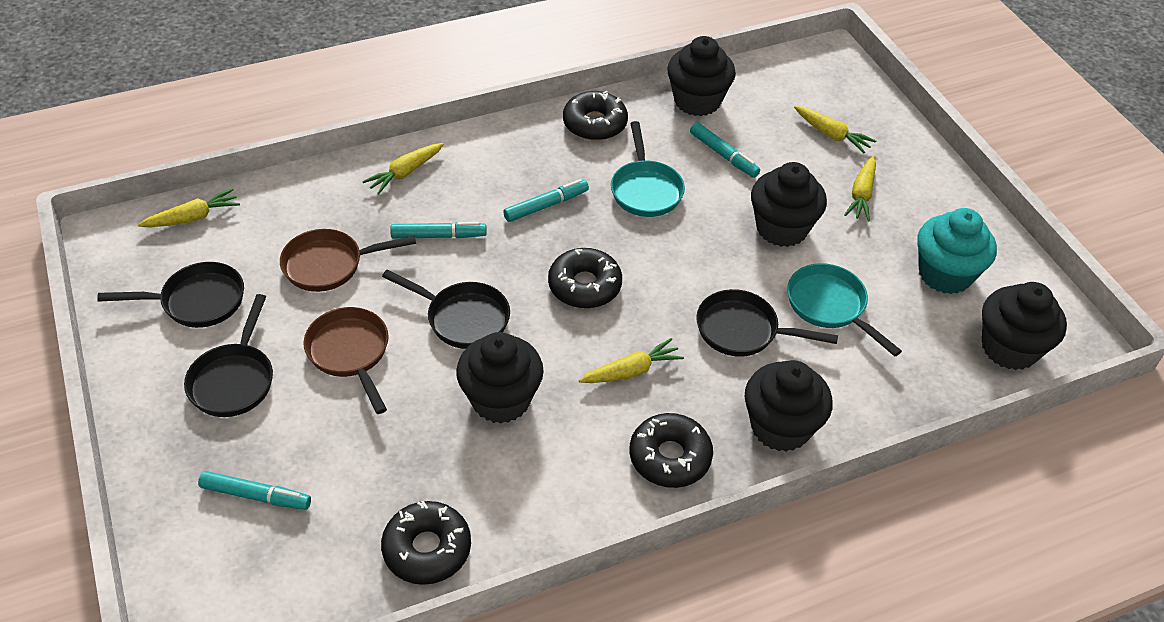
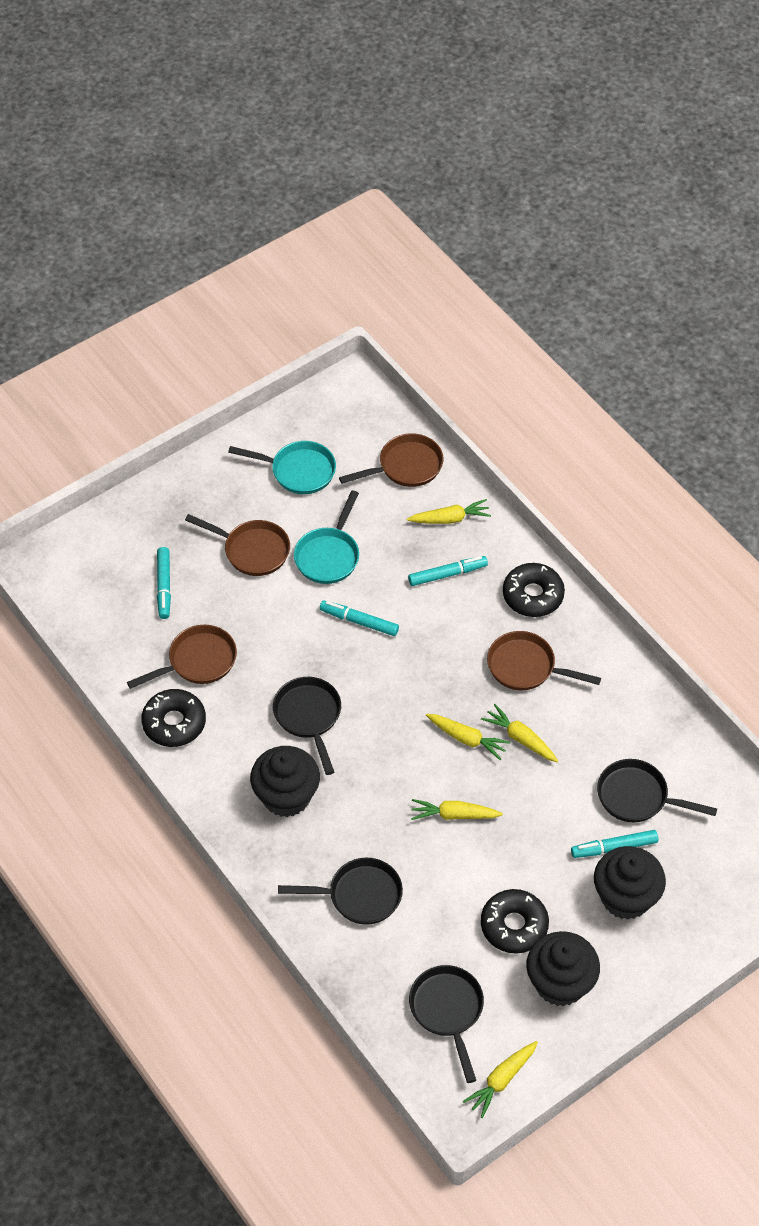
black cupcake: [456,332,544,424] [667,36,736,116] [745,360,833,452] [751,162,827,247] [982,282,1067,370] = 5 -> [250,746,320,817] [526,931,600,1007] [594,846,666,920] = 3
black donut: [381,501,471,585] [548,248,622,309] [563,91,628,141] [630,413,713,488] = 4 -> [141,689,206,747] [481,889,549,954] [503,563,565,617] = 3
brown pan: [280,229,416,292] [303,307,389,414] = 2 -> [127,625,237,689] [185,514,290,576] [339,433,443,487] [487,631,601,691] = 4
turquoise cupcake: [917,208,997,294] = 1 -> none = 0

